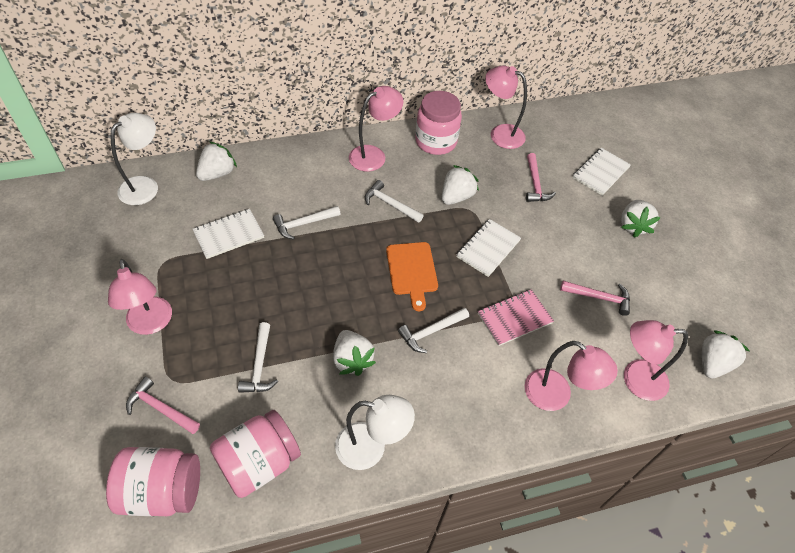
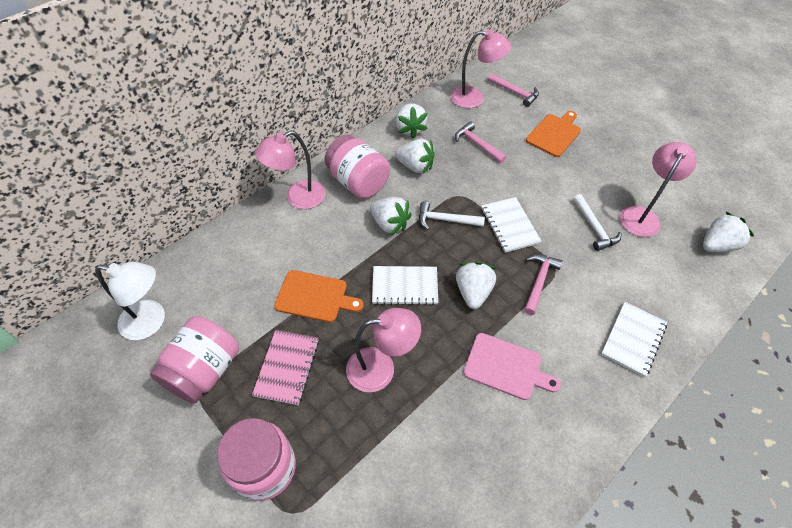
orange cutting board: [386,242,438,311] = 1 -> [274,270,364,322] [526,111,581,157] = 2
pink cutting board: none = 0 -> [464,333,561,400] = 1
pink lamp: [108,259,172,335] [349,86,403,172] [485,65,527,149] [525,341,618,411] [624,320,688,401] = 5 -> [255,131,326,209] [346,308,421,392] [451,29,511,108] [620,142,696,237] = 4
white hammer: [238,322,278,393] [273,206,341,240] [365,180,424,223] [398,308,469,353] = 4 -> [419,201,485,230] [573,194,622,251] = 2
white lamp: [111,113,158,205] [335,395,415,470] = 2 -> [95,262,165,340] = 1

